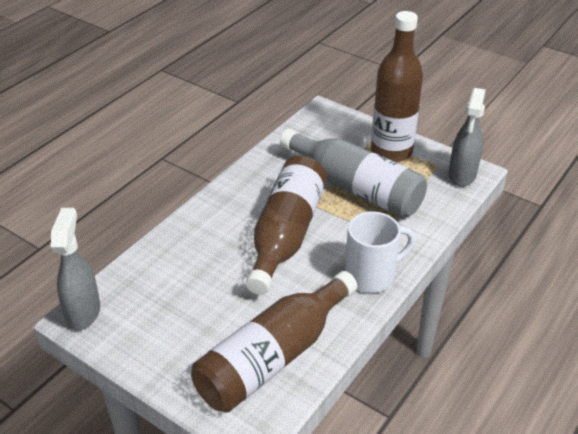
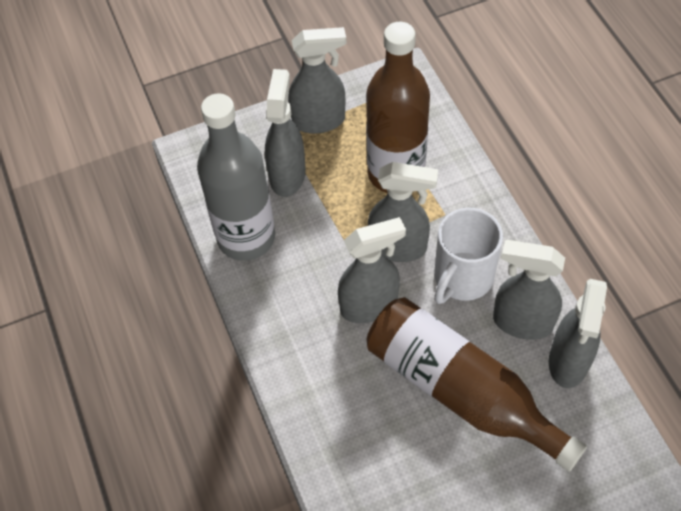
brown bottle: [191,271,357,413] [246,156,327,295] [371,11,423,162] = 3 -> [366,22,430,193] [367,297,587,472] = 2
grey spray bottle: [51,208,100,330] [448,88,485,187] = 2 -> [265,69,306,197] [288,27,347,134] [338,217,406,323] [368,162,438,262] [493,240,565,340] [549,279,607,388] = 6

